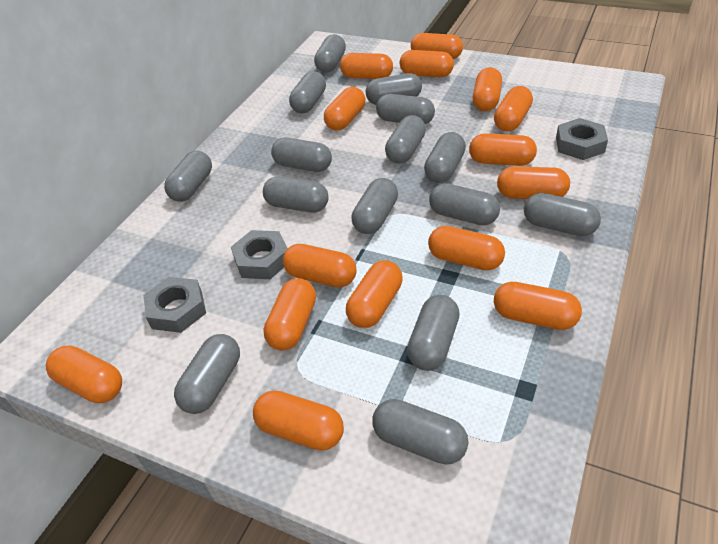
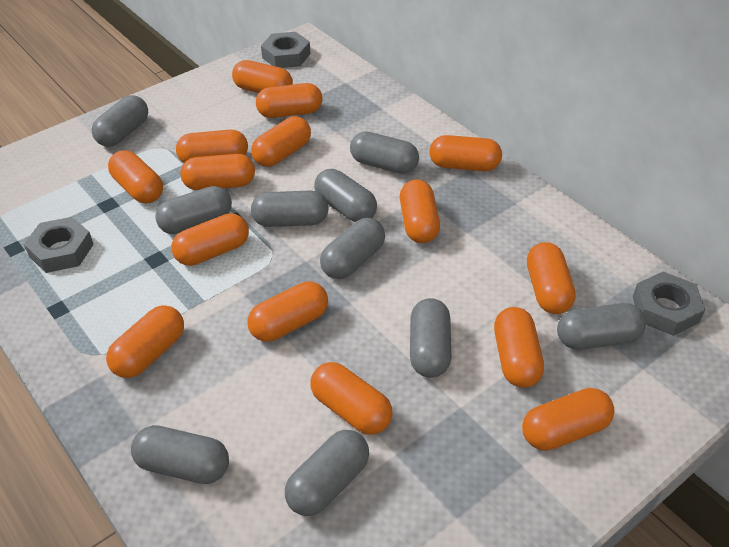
grey capsule: [164,151,212,202] [174,334,240,414] [263,176,329,213] [271,138,332,172] [289,71,326,113] [314,34,346,73] [351,178,398,234] [366,73,422,105] [372,399,469,465] [376,94,435,124] [385,115,426,164] [407,295,460,371] [424,132,466,183] [429,183,500,225] [524,193,601,236] = 15 -> [92,95,148,147] [131,425,229,484] [155,186,232,234] [251,191,329,227] [285,430,369,516] [314,169,377,222] [320,218,385,279] [350,131,419,174] [410,298,451,378] [557,303,646,350] = 10

